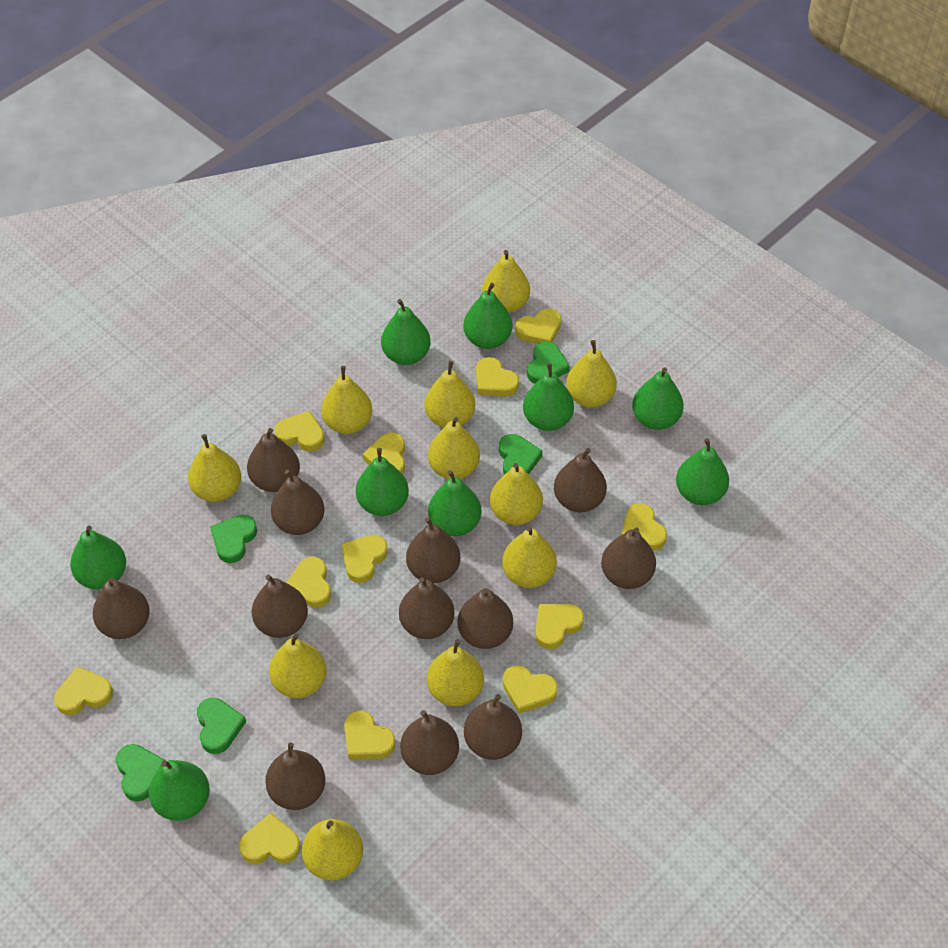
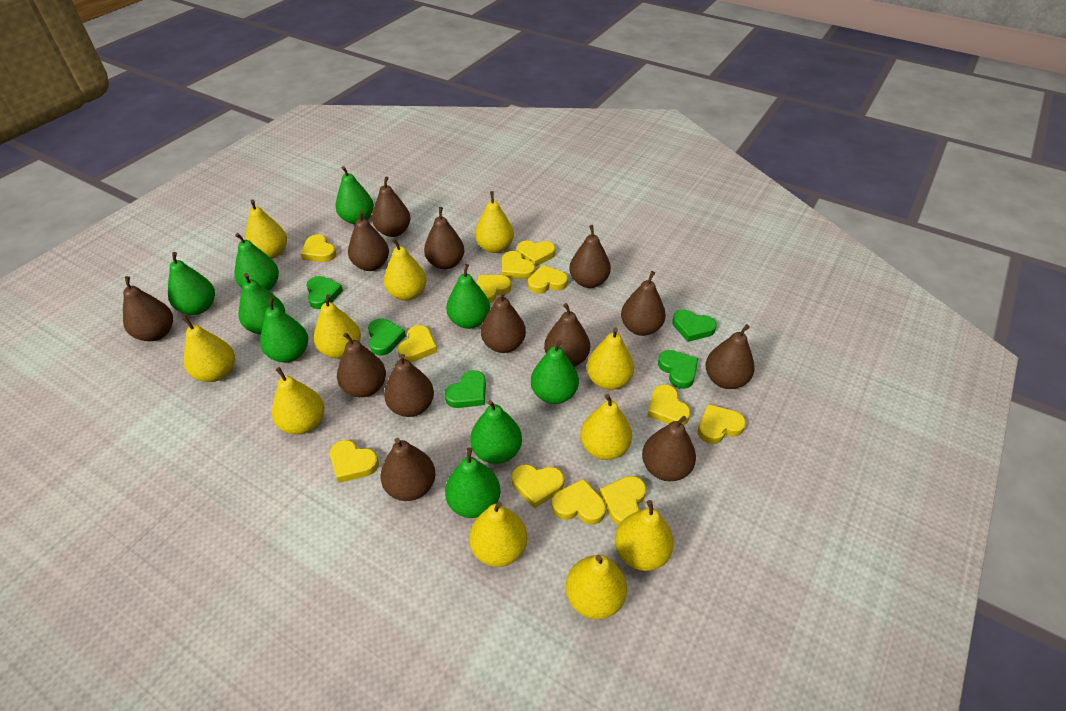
brown pear: [93,577,150,639] [247,428,300,492] [252,575,308,638] [265,742,325,810] [271,470,324,535] [399,577,455,639] [400,710,459,775] [406,518,460,583] [457,588,513,649] [464,694,522,760] [554,448,607,512] [601,527,656,589] = 12 -> [123,276,173,341] [337,332,386,397] [348,210,389,271] [372,176,411,237] [380,438,436,501] [384,354,434,417] [424,207,465,269] [481,291,526,353] [544,303,590,367] [569,225,611,288] [621,271,666,336] [642,416,696,481] [705,324,755,389] = 13

